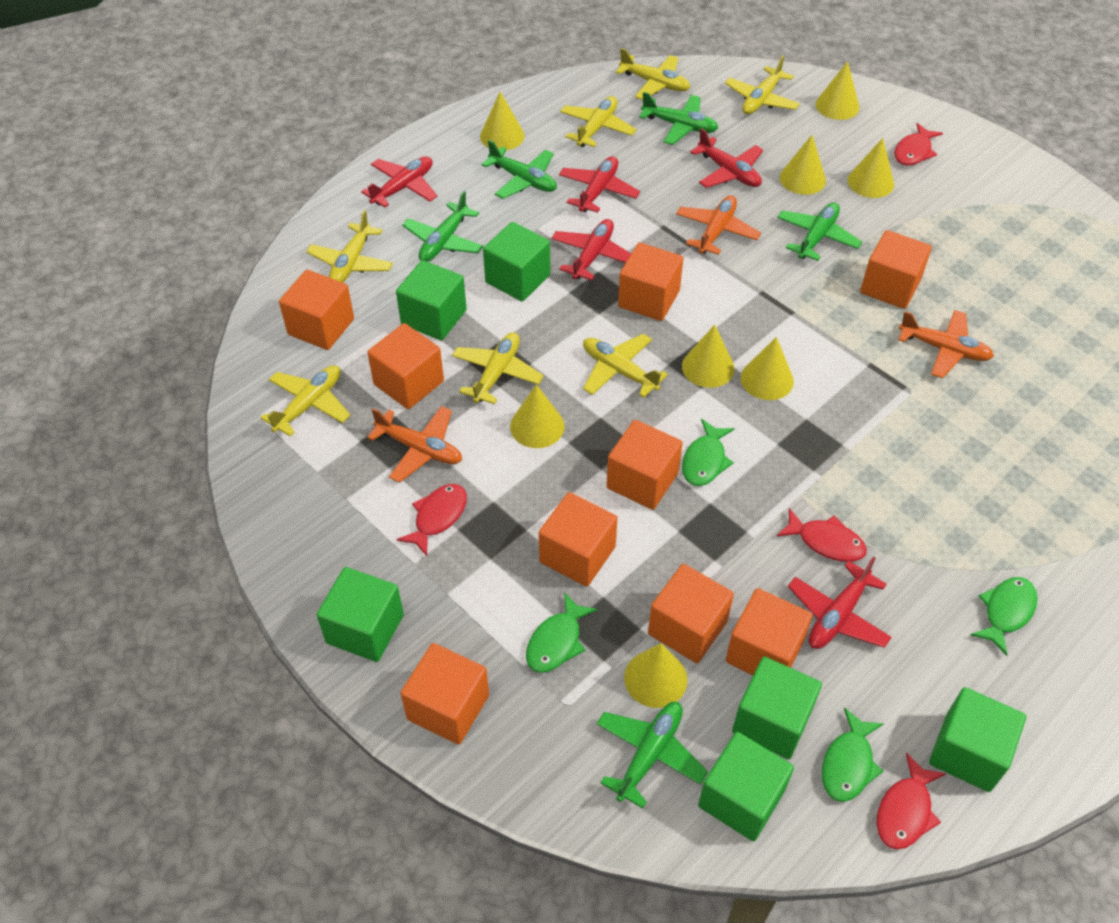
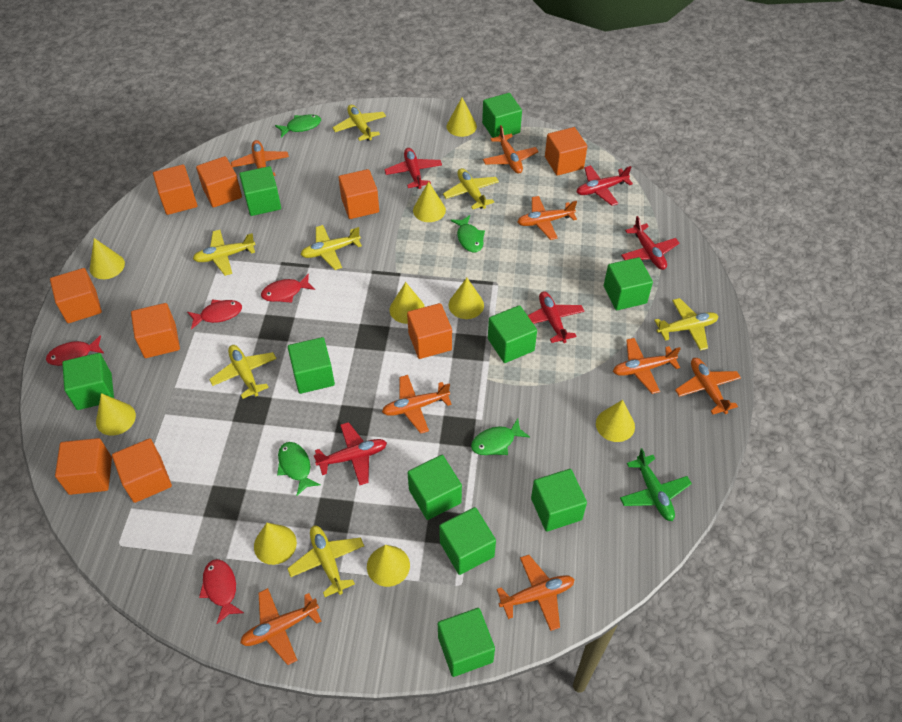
green cube: [317,567,404,662] [396,260,467,341] [483,222,550,301] [698,732,794,841] [732,656,822,759] [929,687,1026,792] = 6 -> [62,353,114,410] [239,166,281,216] [288,337,335,394] [407,455,462,520] [438,608,495,677] [439,507,496,575] [482,93,522,138] [488,305,537,363] [531,469,587,532] [604,257,653,310] = 10
green plane: [402,191,484,262] [481,140,557,199] [596,702,708,809] [639,92,718,145] [777,203,862,261] = 5 -> [620,448,692,521] = 1
orange plane: [367,406,462,483] [676,195,761,255] [898,310,994,378] = 3 -> [231,140,289,176] [240,588,321,665] [382,375,452,434] [483,125,539,174] [497,555,575,631] [517,196,577,240] [613,338,681,394] [675,358,741,415] = 8
yellow cone: [480,92,524,150] [510,384,565,448] [624,643,688,708] [682,325,734,388] [741,337,794,400] [780,135,826,195] [816,61,859,120] [848,138,894,198] = 8 -> [90,238,125,279] [96,393,136,436] [254,523,297,565] [367,545,410,587] [390,282,425,324] [413,181,446,222] [447,98,477,137] [449,278,484,319] [596,400,635,442] = 9

